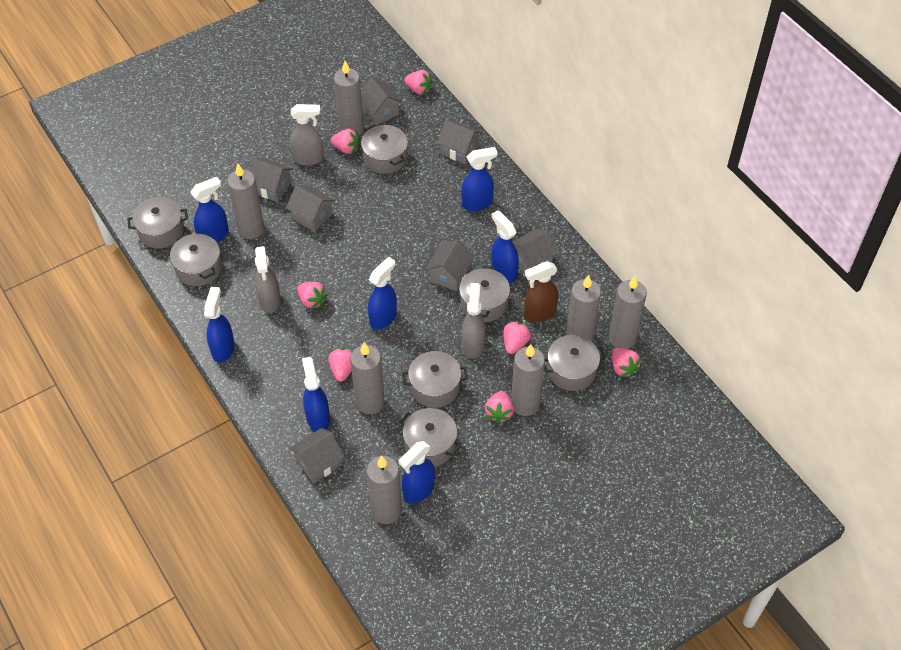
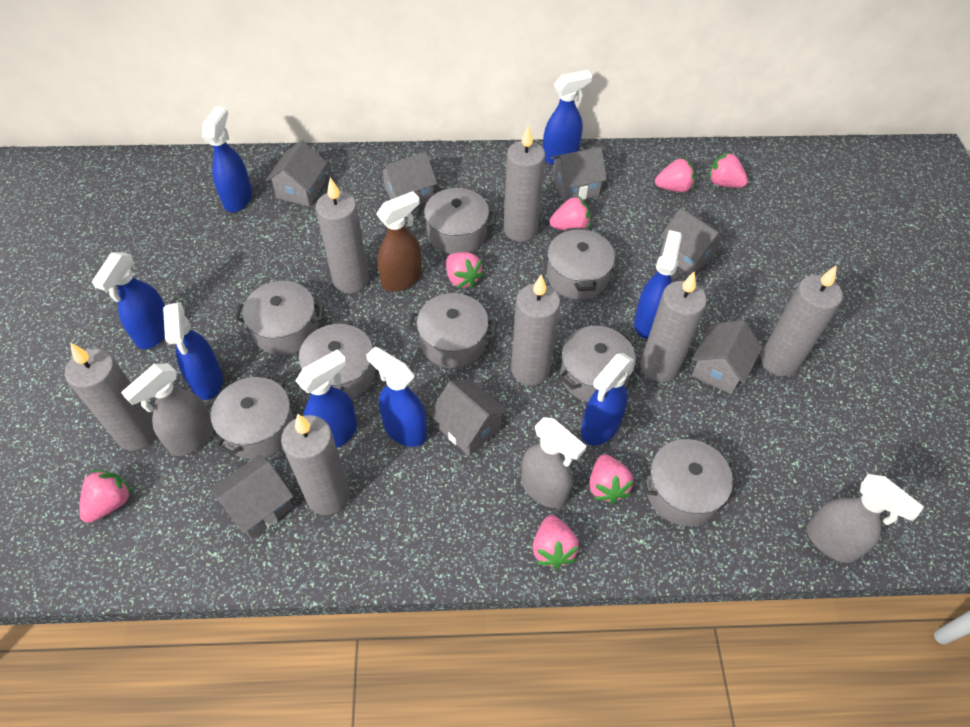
blue spray bottle: [190,177,229,243] [204,287,235,362] [302,357,330,431] [368,257,397,330] [399,441,435,503] [461,147,498,211] [491,210,519,283] = 7 -> [92,252,165,349] [163,302,223,400] [202,106,252,212] [295,349,357,448] [366,347,427,447] [543,70,593,164] [581,353,634,446] [634,230,682,339] = 8
grey pot: [127,197,188,249] [170,234,222,286] [361,125,408,174] [399,408,461,466] [402,351,468,408] [459,266,510,322] [544,335,606,391] = 7 -> [211,374,294,459] [235,281,324,355] [299,321,375,399] [408,293,497,368] [417,188,497,254] [547,228,615,300] [559,326,636,402] [640,439,741,526] = 8

